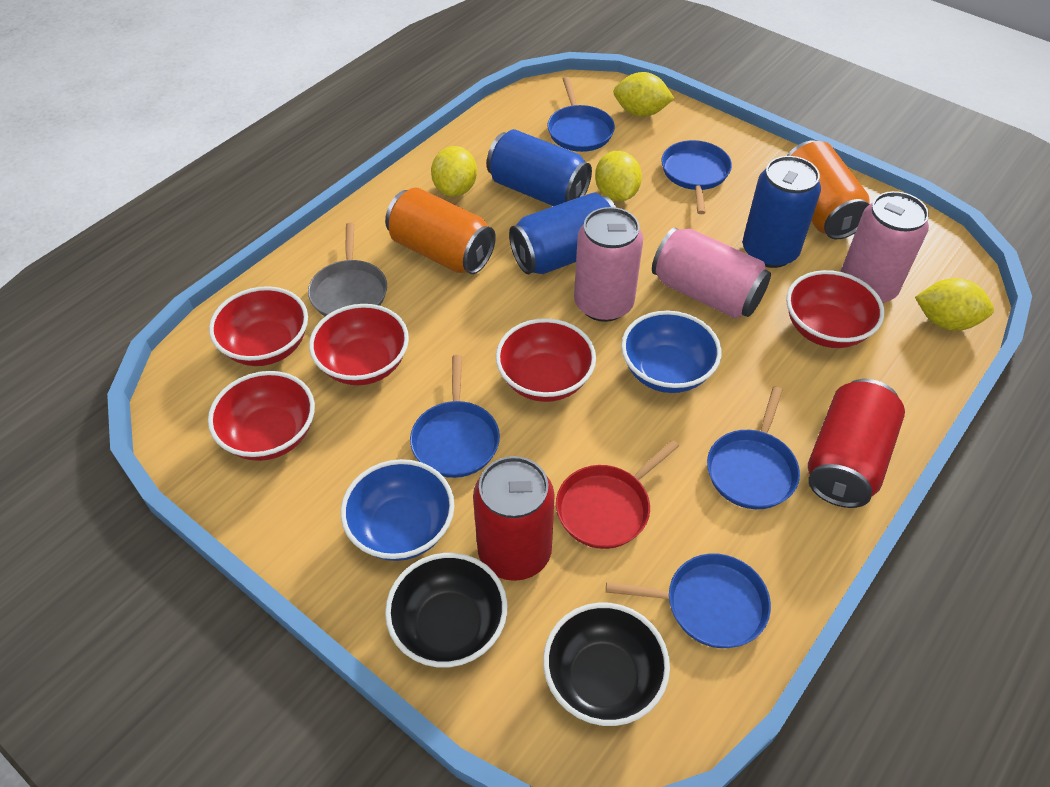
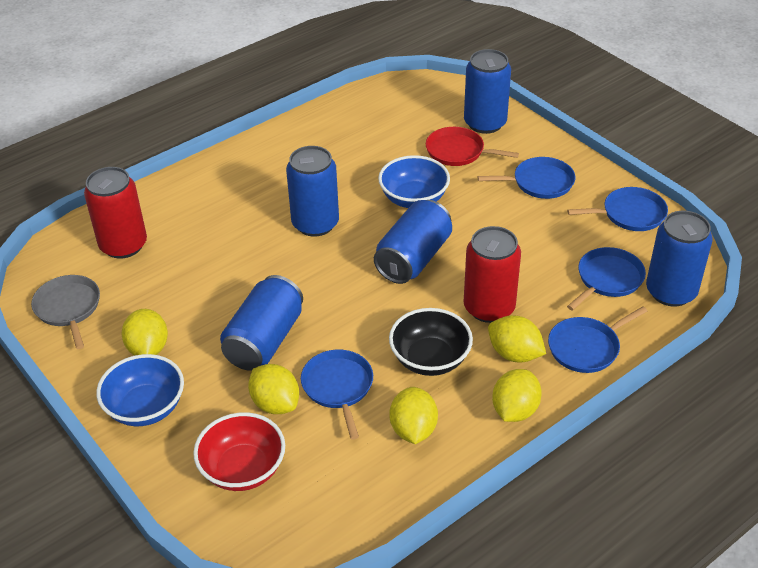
black bowl: [385,553,507,667] [543,603,670,726] = 2 -> [389,308,473,376] = 1
blue can: [487,129,592,206] [509,193,616,274] [743,156,821,268] = 3 -> [220,275,303,371] [286,146,339,237] [374,200,452,284] [464,49,511,134] [646,211,713,306] = 5
orange can: [385,187,496,274] [787,140,870,239] = 2 -> none = 0
pink can: [574,207,643,322] [652,227,771,319] [840,191,929,303] = 3 -> none = 0
red bowl: [208,371,315,461] [209,286,308,366] [309,304,409,385] [496,318,596,402] [786,270,884,348] = 5 -> [193,412,285,491] = 1
yellow lemon: [431,146,477,197] [595,151,642,202] [613,72,675,117] [915,278,994,331] = 4 -> [121,309,168,356] [248,364,299,414] [389,387,438,444] [488,315,546,362] [492,369,542,422] = 5

